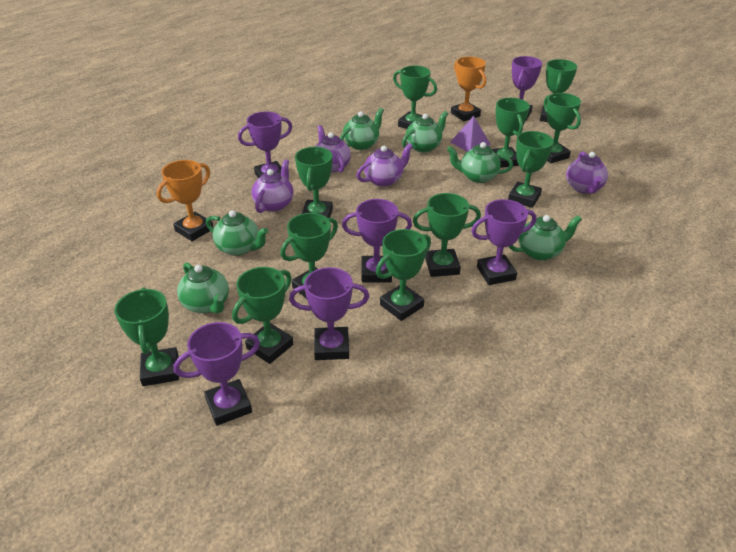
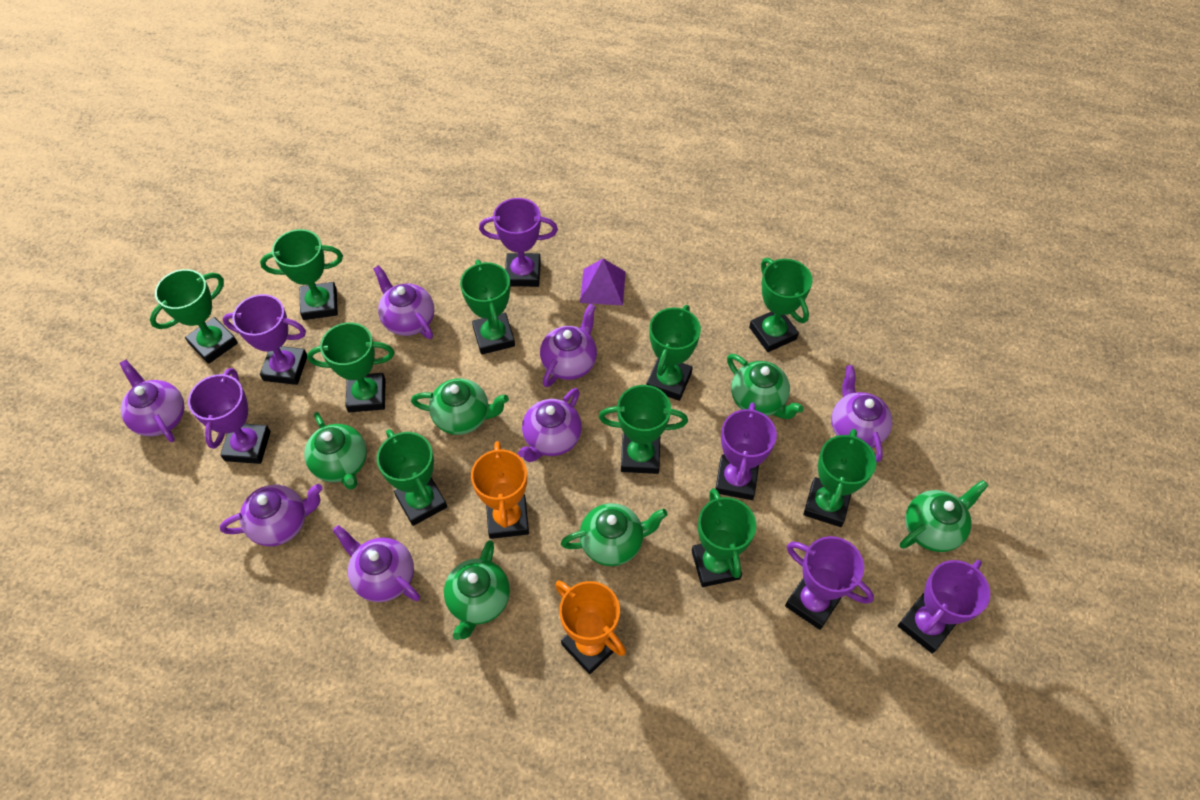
green trophy: [114,288,179,386] [232,267,293,364] [281,213,338,299] [295,147,333,218] [376,229,431,321] [393,66,437,129] [413,193,481,277] [492,98,530,168] [508,131,554,208] [540,59,577,122] [544,93,581,163] = 11 -> [150,269,238,364] [260,229,343,320] [307,322,394,412] [377,429,447,526] [460,260,515,355] [599,385,688,474] [646,305,701,401] [692,488,756,587] [749,258,813,352] [803,429,876,527] = 10
purple teapot: [251,159,294,213] [315,125,351,173] [356,143,413,187] [566,152,608,194] = 4 -> [120,360,185,442] [220,484,323,546] [333,525,420,602] [373,265,434,339] [518,388,582,462] [540,304,597,387] [831,365,892,462] = 7

